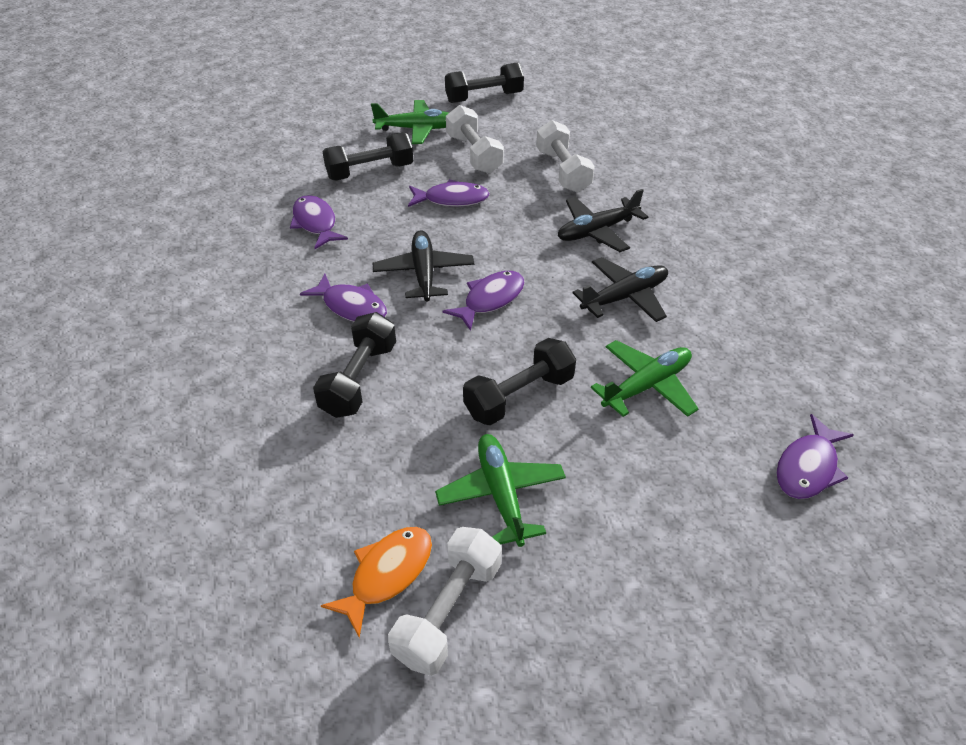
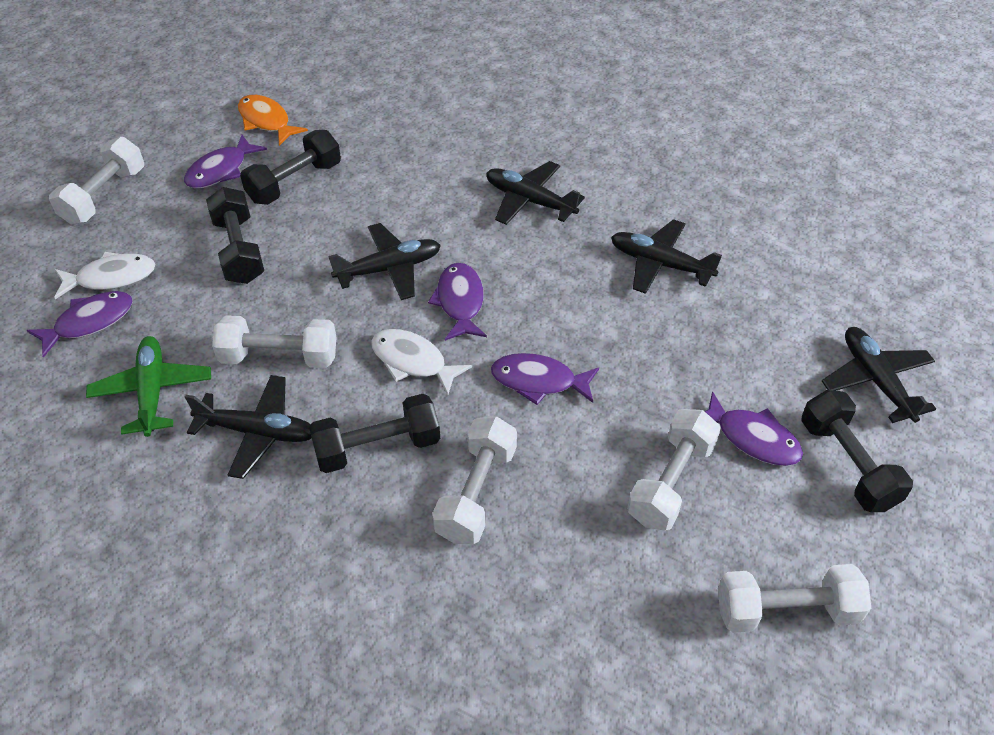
black plane: [373,230,474,301] [558,189,648,252] [572,257,668,322] = 3 -> [185,375,311,479] [328,223,441,300] [486,161,585,225] [611,219,722,294] [822,327,936,423] = 5
green plane: [371,100,449,144] [435,434,566,547] [591,340,699,417] = 3 -> [86,336,211,437] = 1
white dumbbell: [388,527,502,676] [446,105,504,174] [536,120,595,193] = 3 -> [49,137,144,225] [212,315,337,368] [432,416,517,544] [627,409,721,531] [718,564,871,633] = 5
white fish: none = 0 -> [54,252,156,299] [371,329,472,395] = 2

